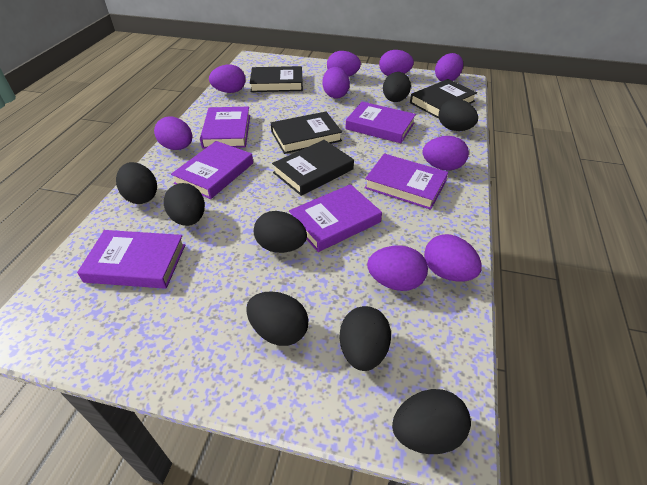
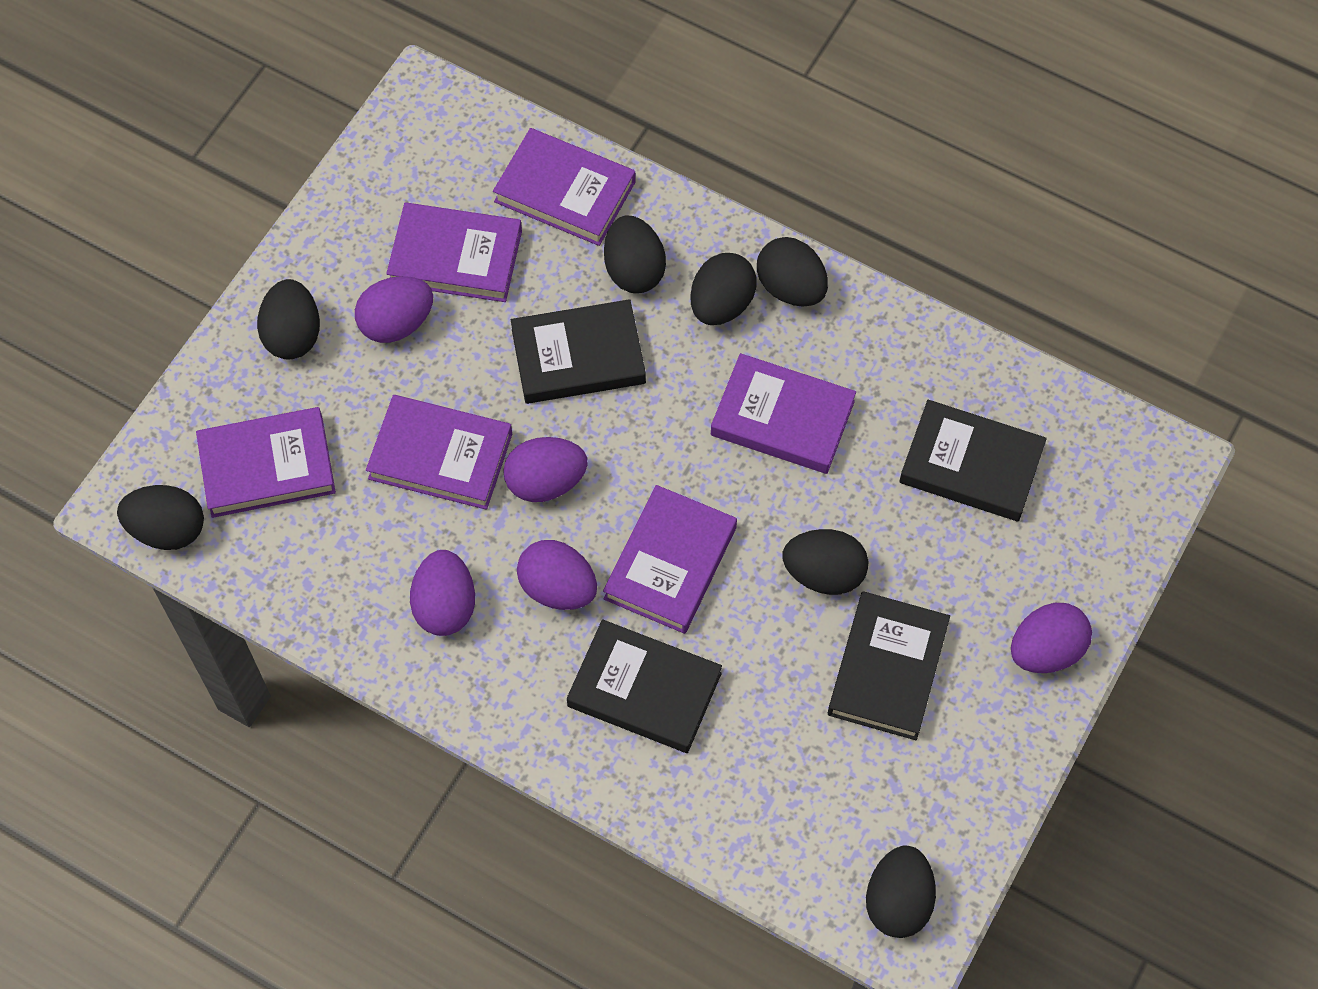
black egg: [116,162,157,204] [164,183,205,226] [246,291,309,346] [254,211,307,253] [340,306,391,371] [383,72,411,102] [392,389,471,454] [439,99,478,131] = 8 -> [117,485,204,550] [257,279,320,359] [604,215,666,293] [690,253,757,325] [757,237,828,307] [782,529,868,595] [866,845,936,938] = 7
purple egg: [154,117,192,150] [209,64,245,93] [322,67,350,99] [327,51,361,77] [367,245,428,291] [379,50,414,76] [423,136,469,171] [424,234,482,282] [435,53,463,81] = 9 -> [355,276,433,343] [410,550,475,636] [503,437,588,502] [517,540,597,610] [1011,603,1092,673] = 5

